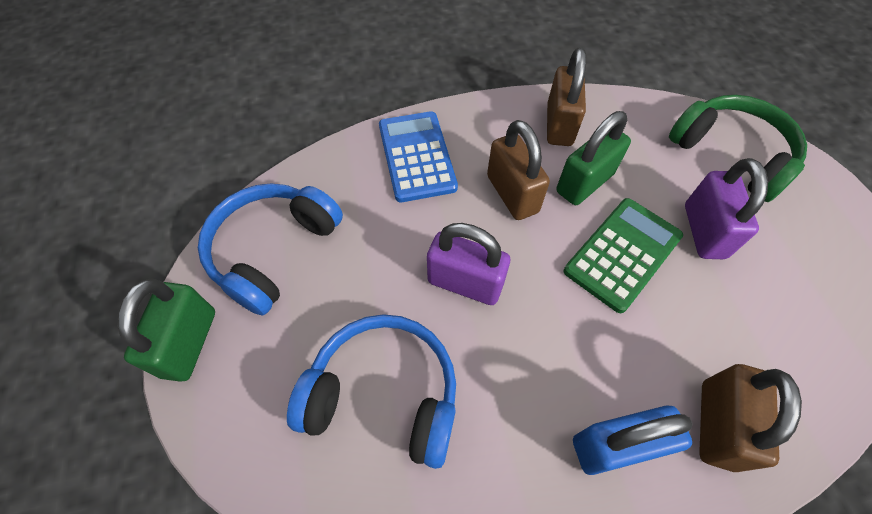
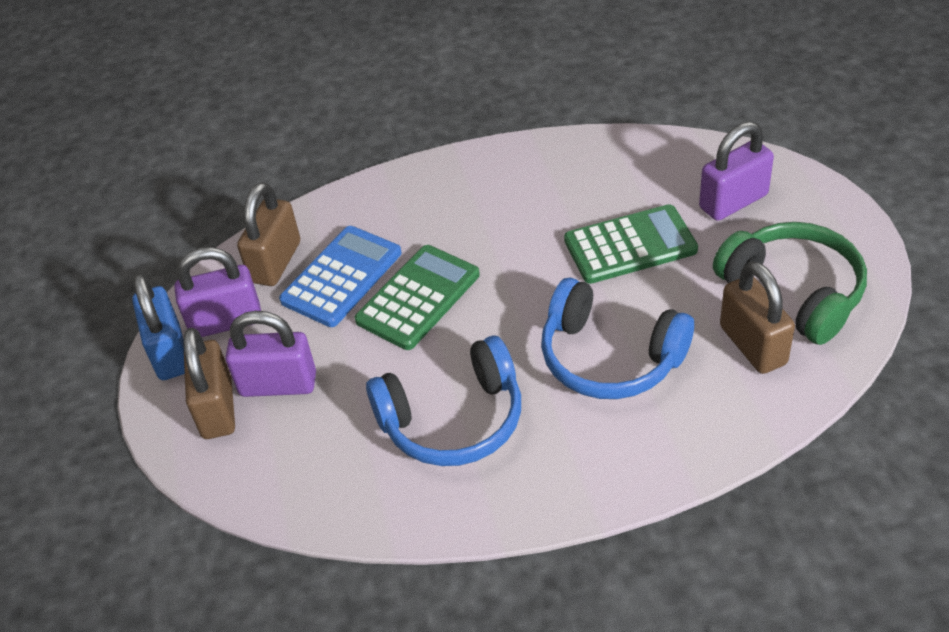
green calculator: [564,198,683,313] = 1 -> [355,245,480,350] [564,204,698,284] = 2
green padlock: [117,279,215,382] [556,111,631,205] = 2 -> none = 0
purple padlock: [427,223,510,305] [685,158,768,259] = 2 -> [174,247,261,337] [225,311,316,397] [699,122,774,221] = 3

